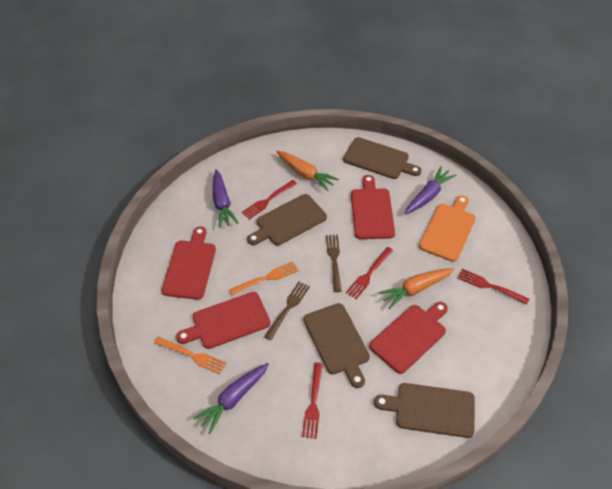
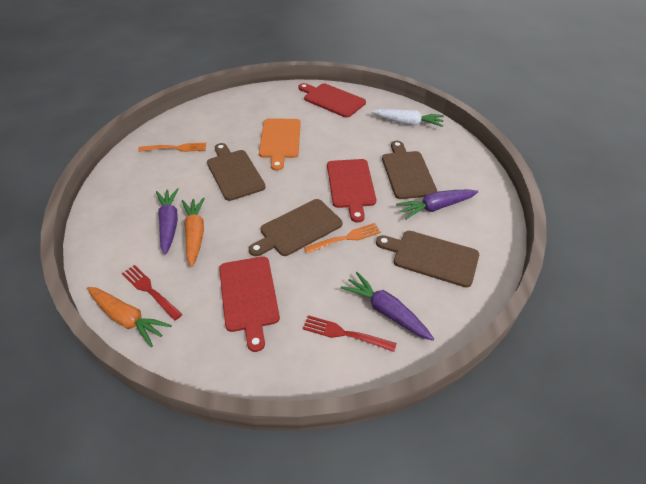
brown fork: [264,282,310,340] [326,235,342,292] = 2 -> none = 0
red cutting board: [161,226,216,300] [176,292,271,349] [351,175,395,239] [369,302,448,374] = 4 -> [219,256,280,352] [299,83,366,118] [327,159,376,223] = 3
red fork: [242,180,297,219] [302,363,323,439] [346,247,393,299] [457,269,529,304] = 4 -> [121,265,182,321] [303,315,397,352] = 2
white carrot: none = 0 -> [371,109,444,127] = 1

